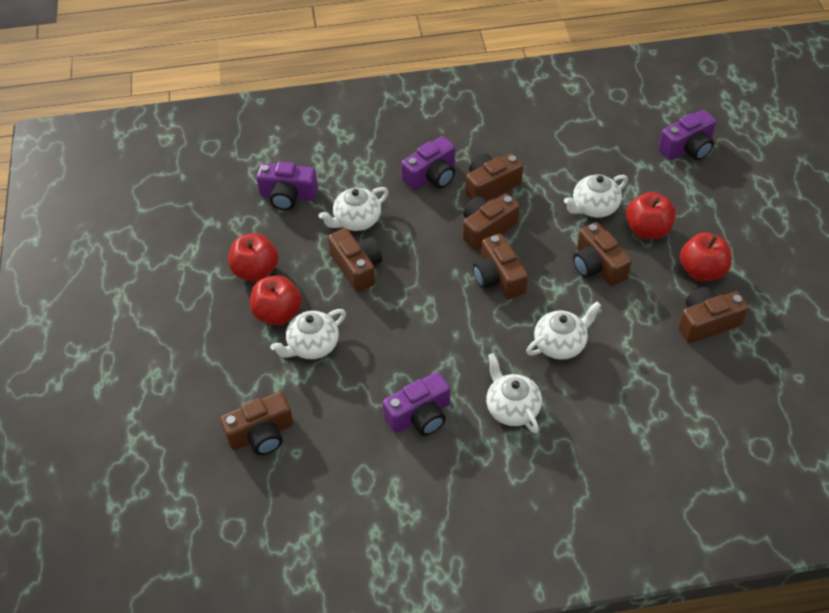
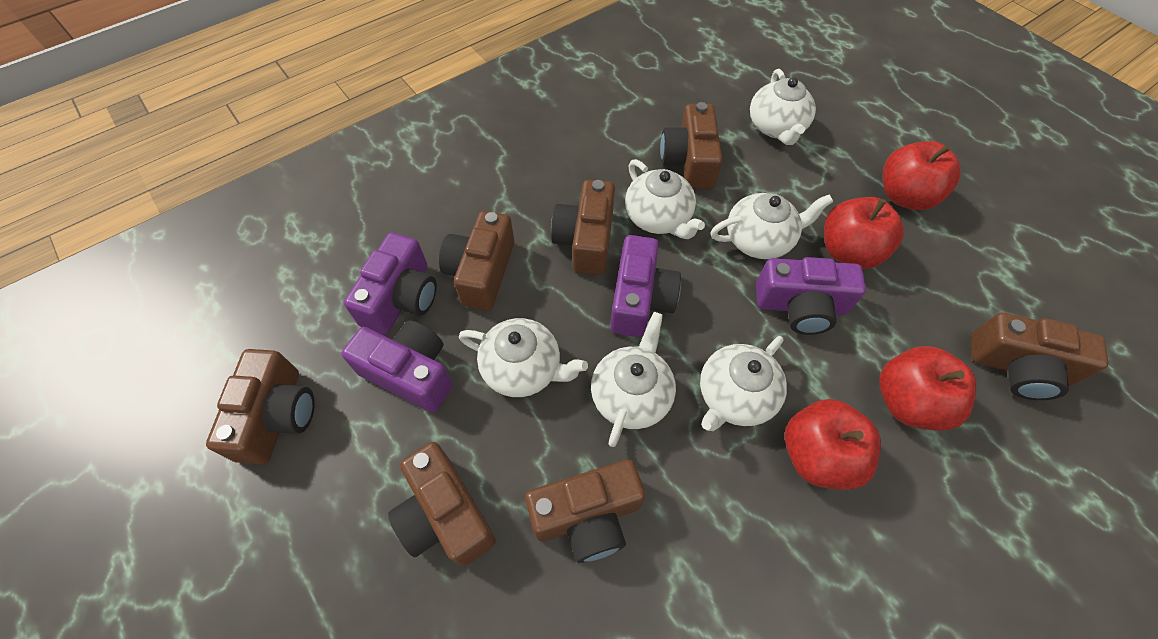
white teapot: [270,309,346,359] [319,187,389,231] [486,353,542,434] [526,302,601,360] [564,174,628,218] = 5 -> [459,318,588,397] [591,312,676,447] [625,159,705,239] [700,336,787,431] [711,193,834,259] [750,69,816,145] = 6

